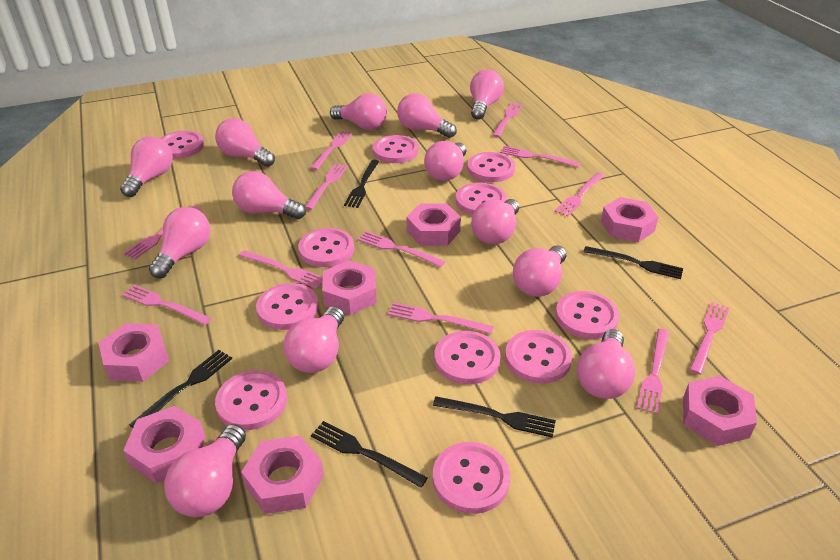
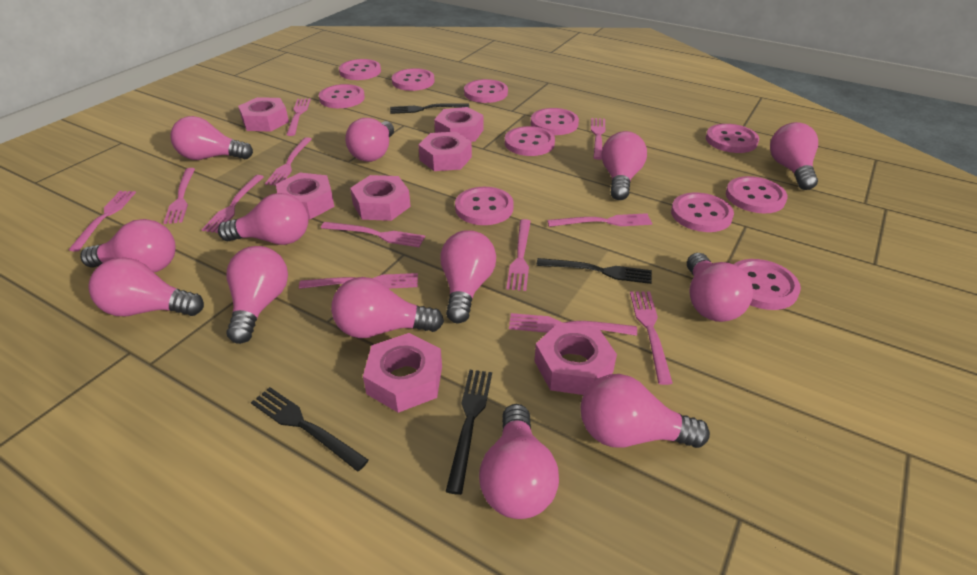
black fork: [129,350,232,428] [311,421,428,488] [344,160,379,208] [433,396,556,438] [583,246,683,279] = 5 -> [251,387,369,472] [390,103,469,114] [446,370,492,495] [536,258,652,284] = 4

